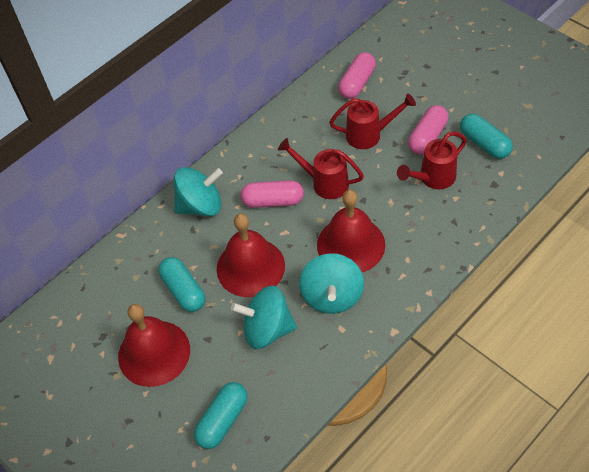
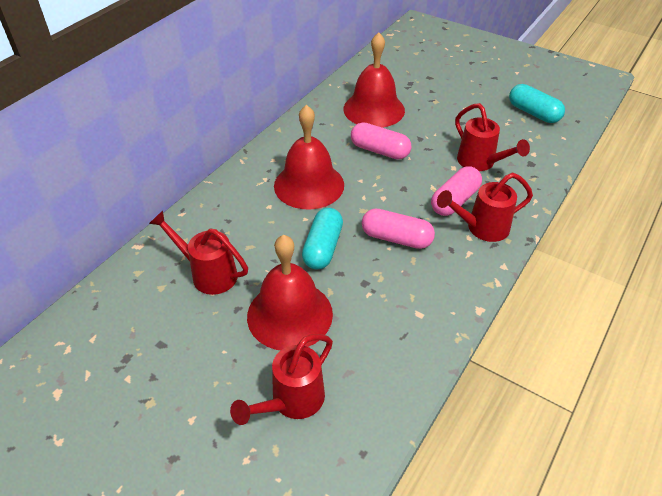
red watering can: [278,138,364,199] [329,93,416,149] [397,131,467,189] = 3 -> [149,210,248,295] [230,334,333,425] [437,173,533,242] [455,103,530,171] = 4
turquoise capsule: [158,257,205,312] [194,382,247,449] [460,114,513,159] = 3 -> [302,208,343,269] [509,84,565,123] = 2
turquoise spinning top: [174,167,223,216] [231,285,297,349] [299,253,364,314] = 3 -> none = 0

